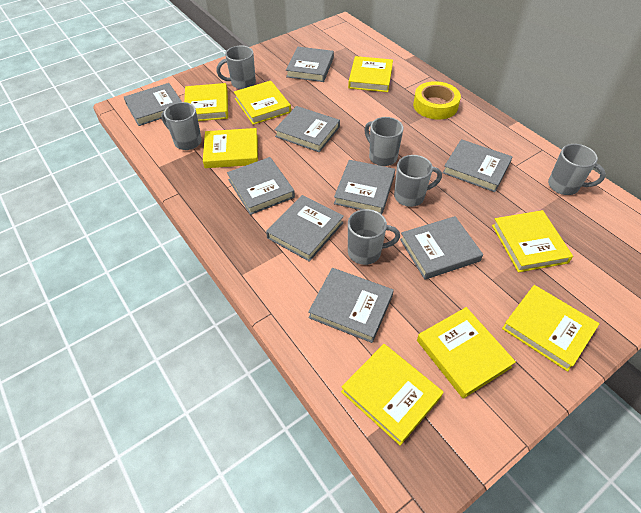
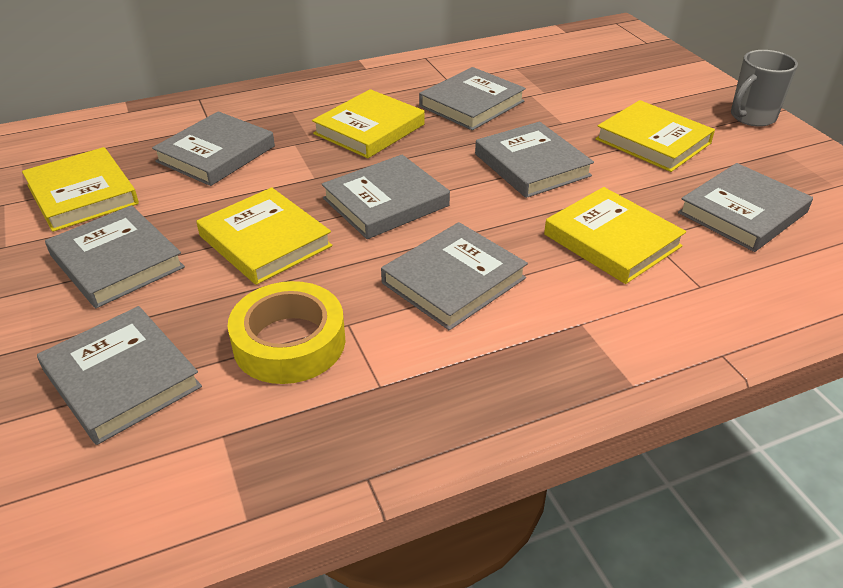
grey book: [124,83,182,126] [227,157,295,215] [266,195,344,262] [274,106,340,152] [286,47,334,82] [308,268,394,343] [334,160,395,214] [400,216,483,279] [443,139,513,192] = 9 -> [37,306,202,445] [45,205,185,308] [152,111,275,186] [322,155,450,239] [381,222,528,330] [419,67,526,130] [475,122,594,198] [678,163,813,252] = 8
grey mug: [161,102,202,150] [216,46,256,89] [348,209,400,265] [364,117,403,166] [394,155,442,207] [548,144,606,195] = 6 -> [731,50,798,127] = 1
yellow book: [184,83,228,121] [203,128,258,168] [234,81,291,125] [341,344,444,446] [348,56,393,92] [417,307,516,399] [492,210,573,272] [502,285,599,372] = 8 -> [22,147,139,232] [197,187,332,285] [312,89,425,158] [544,187,686,284] [595,100,715,172] = 5

